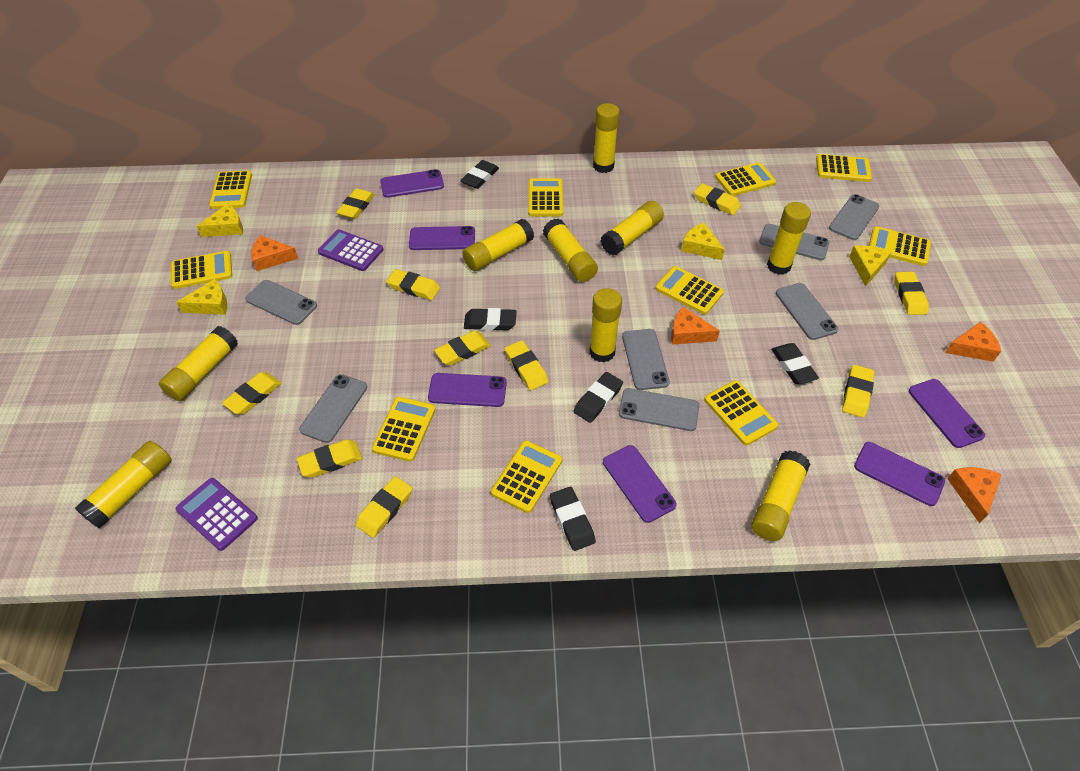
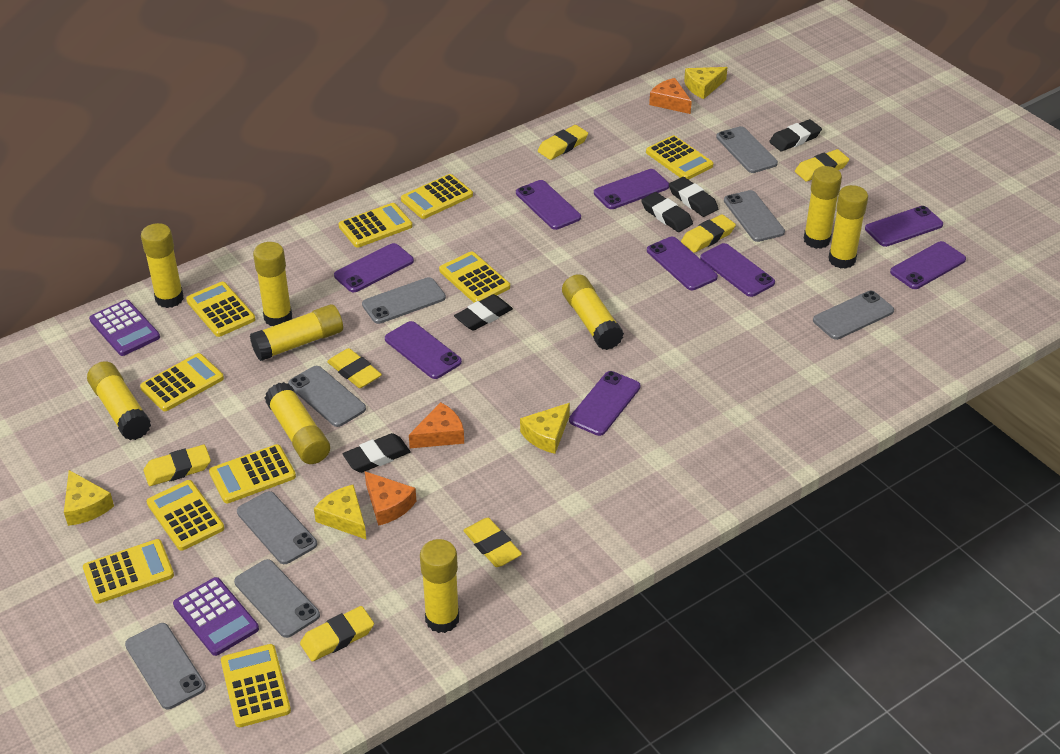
grey phone: [245,280,317,325] [299,374,367,443] [619,388,699,431] [622,329,670,390] [759,224,830,260] [776,283,838,340] [829,194,879,240] = 7 -> [125,623,206,709] [234,559,320,638] [237,491,317,564] [288,366,366,427] [362,277,446,324] [716,126,778,173] [724,190,785,242] [813,291,894,340] = 8
orange cheese: [251,235,298,271] [671,307,720,345] [945,322,1001,362] [947,467,1002,524] = 4 -> [365,472,416,526] [409,402,464,448] [649,78,692,114] = 3
purple phone: [380,169,444,198] [409,226,475,250] [428,373,507,407] [603,445,677,523] [854,442,945,506] [908,379,985,448] = 6 -> [334,243,414,292] [385,321,462,379] [516,180,581,230] [569,371,641,436] [594,169,669,209] [647,237,718,290] [700,243,775,297] [865,206,943,247] [890,241,966,289] = 9
yellow eraser: [222,372,281,414] [297,439,362,478] [336,188,375,219] [356,476,412,538] [386,269,440,300] [434,331,491,366] [505,340,549,390] [694,183,741,215] [842,365,874,418] [894,272,929,315] = 10 -> [144,445,211,486] [300,606,374,662] [327,348,382,388] [463,518,522,567] [538,125,588,160] [681,214,736,253] [795,149,849,182] = 7

